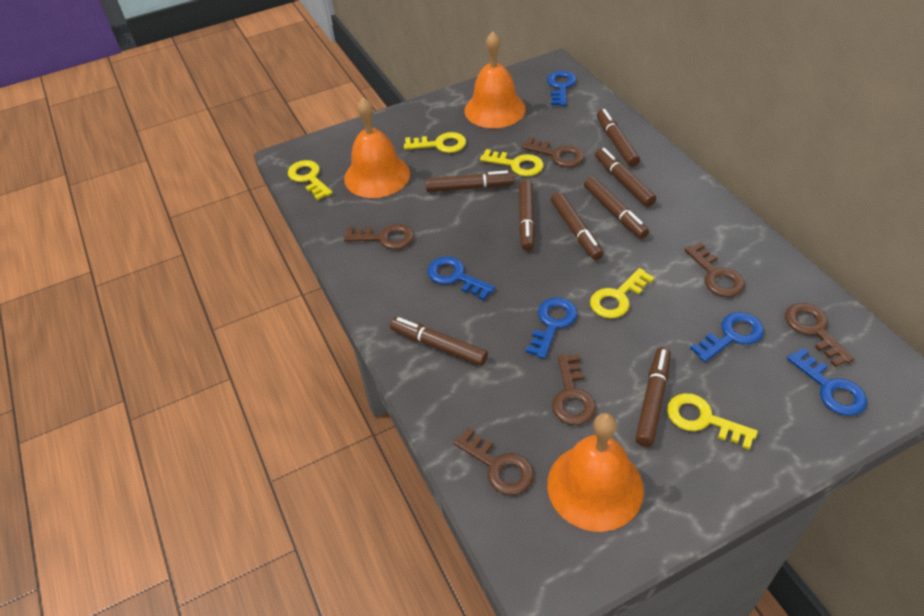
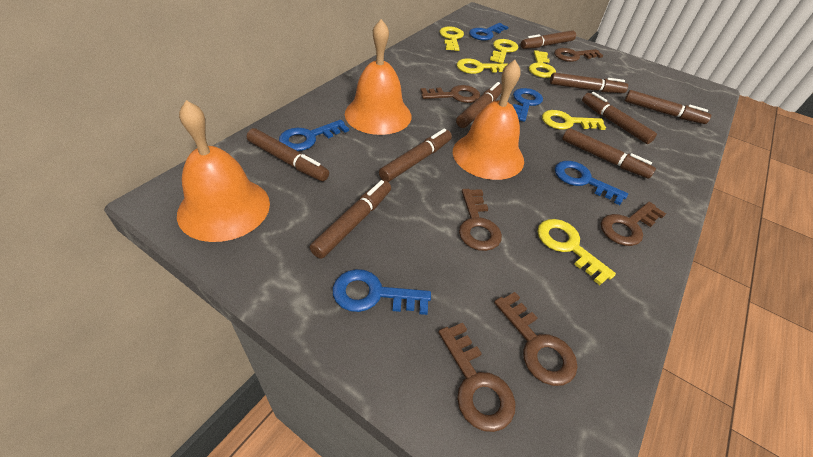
brown marker: [390,317,488,366] [426,170,514,192] [519,180,535,251] [551,192,603,260] [584,177,649,239] [595,148,656,207] [597,109,640,167] [635,347,671,447] = 8 -> [247,128,329,181] [310,180,391,259] [379,129,452,182] [456,82,502,128] [521,30,576,49] [550,72,628,93] [562,128,656,179] [582,92,657,144] [625,90,711,124] = 9
yellow key: [288,160,332,200] [404,132,466,153] [480,149,544,176] [590,268,655,319] [667,393,758,450] = 5 -> [439,26,464,51] [457,58,508,74] [490,39,518,64] [529,50,556,78] [537,219,616,285] [542,110,606,130] = 6

